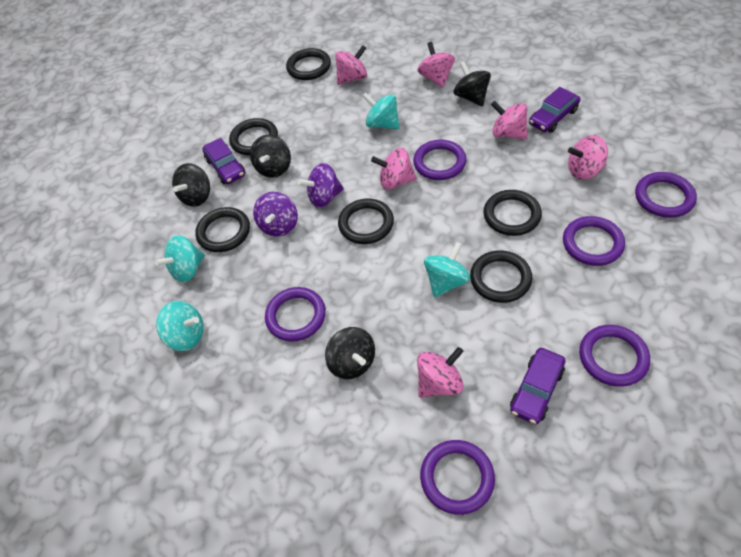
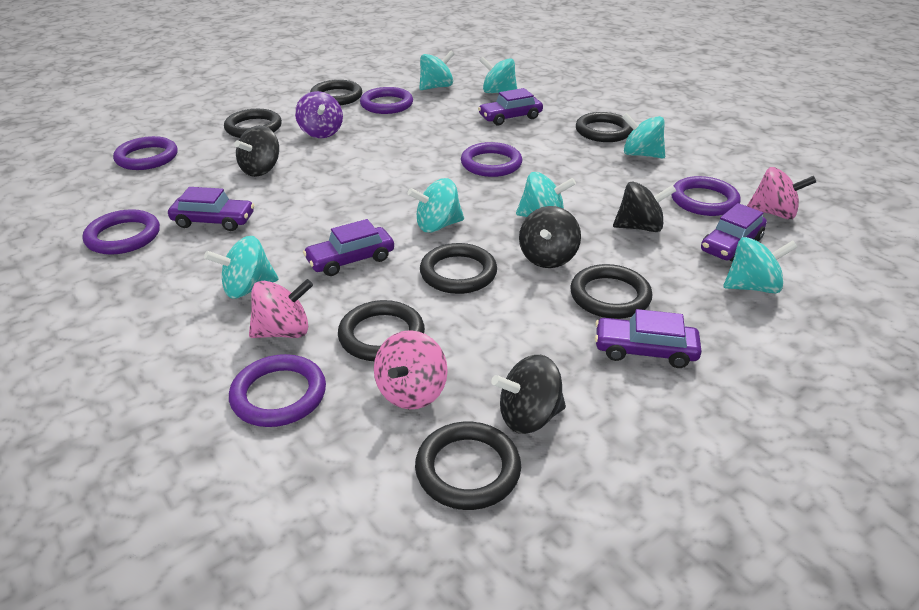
black ring: [195,207,250,252] [229,118,278,155] [286,48,331,80] [338,199,394,244] [470,250,533,303] [483,190,542,236] = 6 -> [224,109,282,138] [310,80,362,105] [338,300,425,361] [415,422,521,510] [420,243,497,294] [570,264,652,319] [576,112,633,142] = 7
pink spinning top: [335,45,367,85] [371,148,417,190] [417,42,455,88] [417,347,464,398] [491,101,528,139] [568,135,608,180] = 6 -> [249,279,313,338] [374,330,448,409] [747,167,816,219] = 3
purple car: [202,138,245,184] [510,348,566,424] [529,87,580,133] = 3 -> [168,187,254,231] [303,219,394,276] [478,88,543,125] [595,309,702,368] [701,203,767,262] = 5
purple spinning top: [253,192,298,237] [298,163,344,208] = 2 -> [295,91,343,138] = 1
turquoise spinning top: [155,235,205,282] [156,301,204,351] [362,93,400,129] [424,242,470,298] = 4 -> [204,236,279,299] [408,178,464,232] [419,51,454,90] [479,57,517,93] [516,172,576,217] [622,113,665,158] [724,237,797,293] = 7

